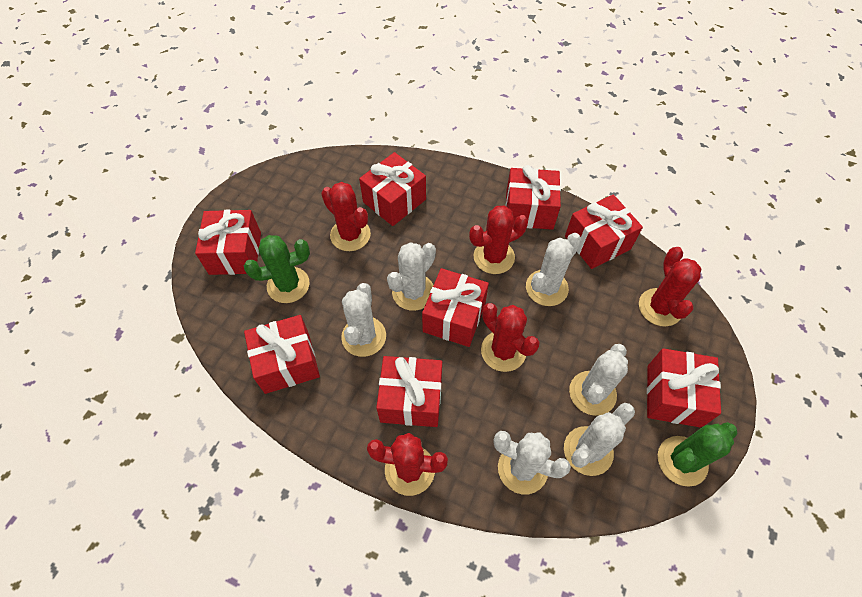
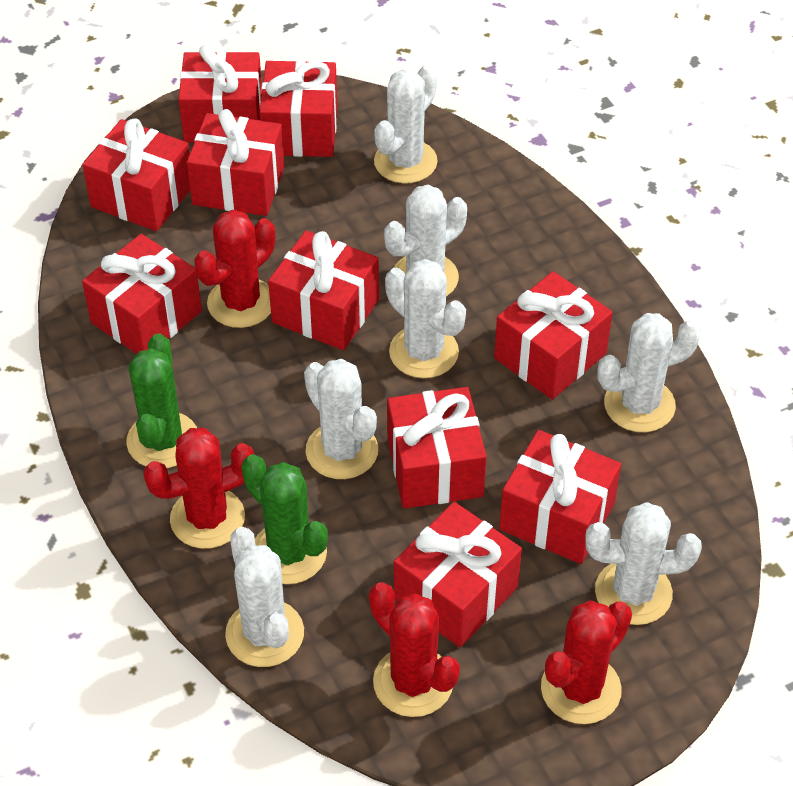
red cactus: [321,182,371,251] [367,433,448,496] [469,206,528,274] [481,303,540,372] [639,247,701,326] = 5 -> [143,428,255,549] [194,210,275,328] [369,582,460,717] [541,600,632,724] = 4
red gift: [195,210,261,275] [244,315,320,394] [359,152,426,226] [376,356,442,427] [422,268,489,347] [505,165,561,230] [565,194,643,269] [647,348,721,428] = 8 -> [82,118,190,231] [82,234,202,354] [178,45,262,142] [187,109,285,216] [260,60,337,157] [268,230,379,350] [387,387,487,509] [394,502,522,647] [494,271,613,400] [499,430,621,564] = 10
white cactus: [341,283,386,357] [387,242,436,311] [493,431,571,494] [526,233,581,306] [564,403,635,476] [569,344,628,416] = 6 -> [225,527,304,667] [304,359,378,479] [374,65,438,184] [384,185,467,297] [385,259,466,378] [585,502,702,625] [597,313,701,432] = 7

